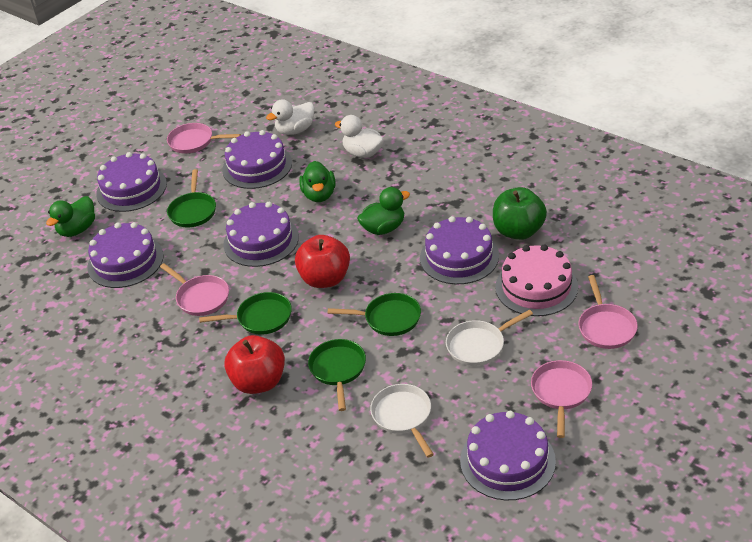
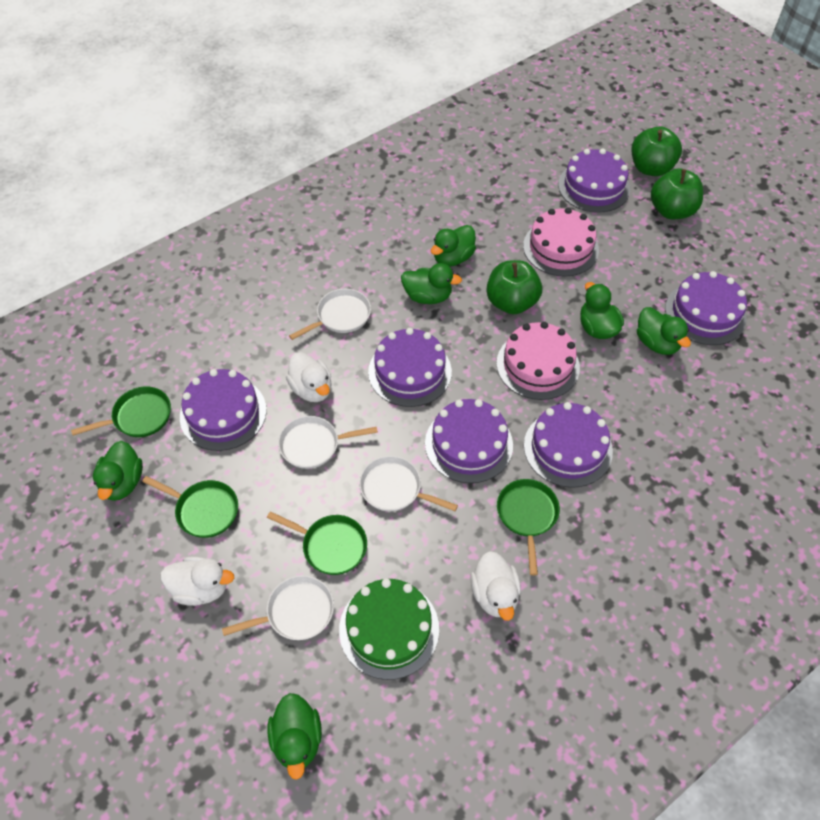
green apple: [493,187,547,240] = 1 -> [486,260,542,314] [632,126,682,176] [651,168,703,219] = 3
green cake: none = 0 -> [339,579,439,680] = 1
green duck: [46,196,95,237] [299,161,335,202] [357,187,410,235] = 3 -> [93,441,143,501] [267,693,322,780] [401,263,462,304] [431,225,476,266] [580,282,624,339] [637,307,691,355] = 6
pink cake: [495,244,578,316] = 1 -> [496,322,580,400] [523,208,599,277] = 2
pink pan: [160,263,229,316] [167,123,241,154] [531,360,592,438] [578,275,638,349] = 4 -> none = 0
red apple: [224,335,285,394] [295,235,350,288] = 2 -> none = 0
white duck: [266,99,314,135] [335,115,384,158] = 2 -> [160,557,234,606] [286,352,332,402] [470,551,521,621] = 3
white pan: [370,384,434,458] [446,309,533,366] = 2 -> [222,575,334,640] [278,416,378,469] [289,289,371,340] [359,456,458,512] = 4

